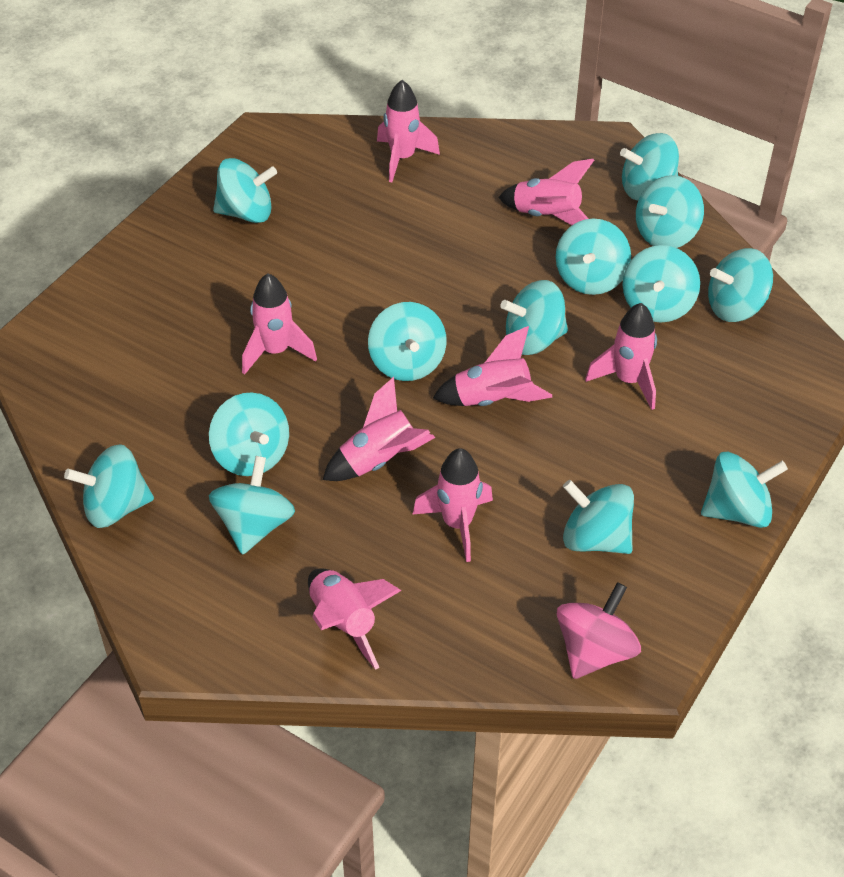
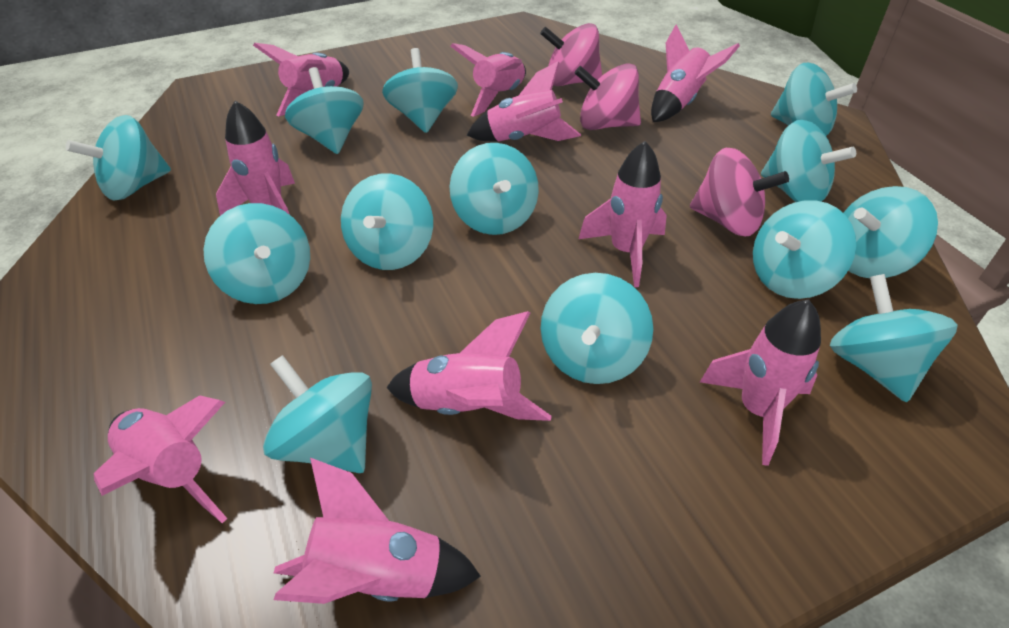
pink rocket: [242,273,317,375] [308,568,401,670] [323,377,435,481] [377,80,440,182] [412,448,493,562] [433,326,552,406] [498,159,594,225] [585,303,657,410] = 8 -> [94,395,228,523] [216,101,295,216] [253,43,349,116] [274,458,481,604] [386,311,552,421] [451,43,526,117] [467,61,581,142] [579,141,667,287] [651,24,740,122] [700,299,821,466] = 10
pink spinning top: [557,582,641,679] = 1 -> [540,23,602,86] [575,63,641,130] [690,148,789,236] = 3

